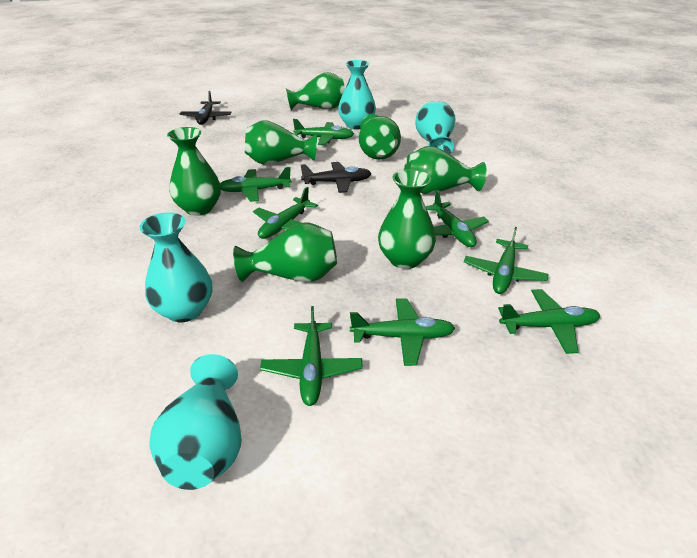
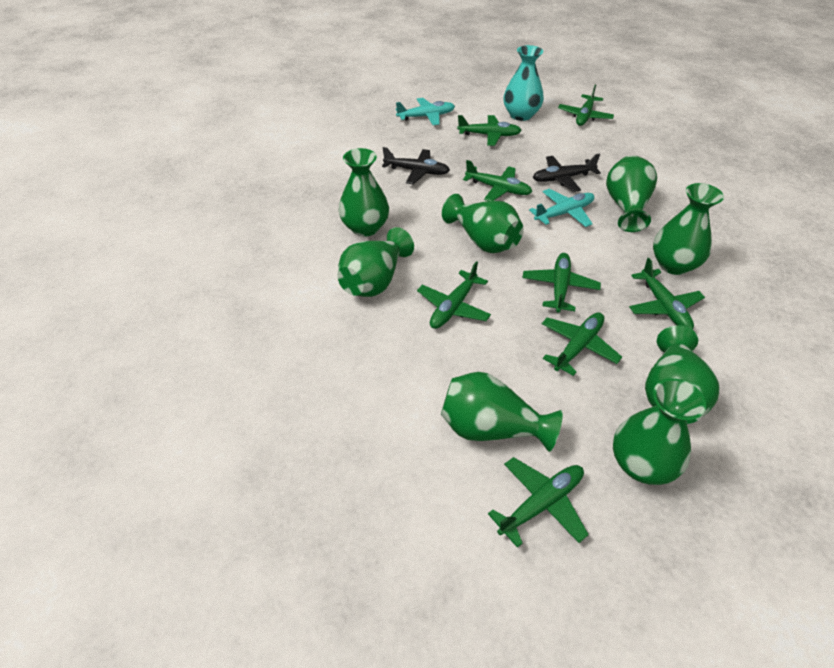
green vase: [167,127,221,216] [233,223,337,282] [245,120,317,165] [286,72,345,110] [359,114,401,160] [378,169,436,269] [404,146,487,194] = 7 -> [337,227,414,297] [339,148,389,237] [441,372,563,452] [442,194,523,253] [606,155,657,232] [613,378,706,485] [645,325,719,424] [653,183,724,275] = 8
turquoise plane: none = 0 -> [396,98,455,125] [529,189,594,227] = 2
turquoise vase: [139,213,212,322] [149,354,242,490] [338,60,376,129] [415,101,456,154] = 4 -> [503,45,544,121] = 1

